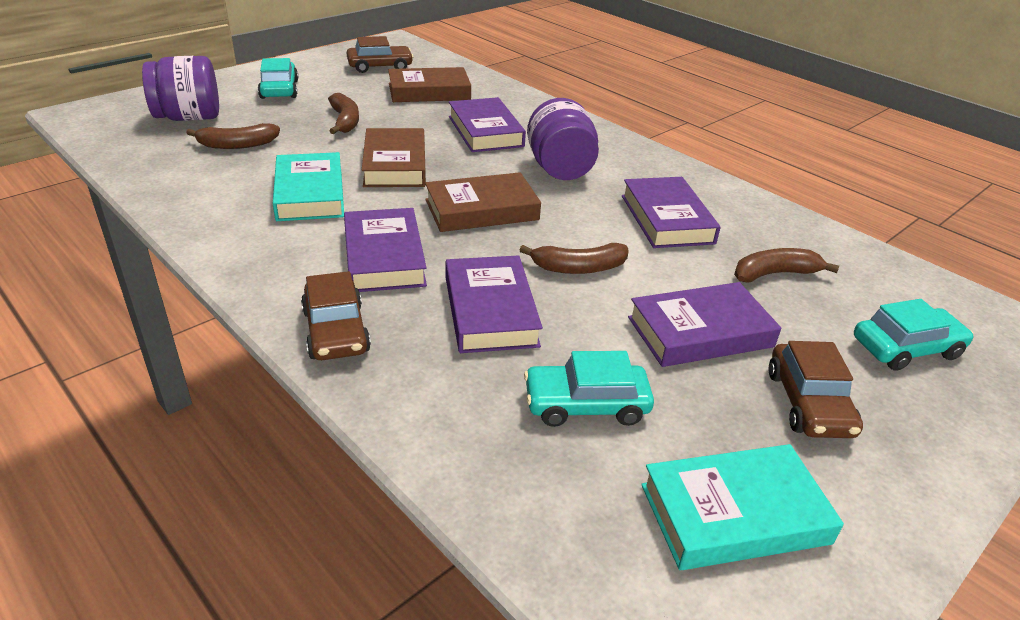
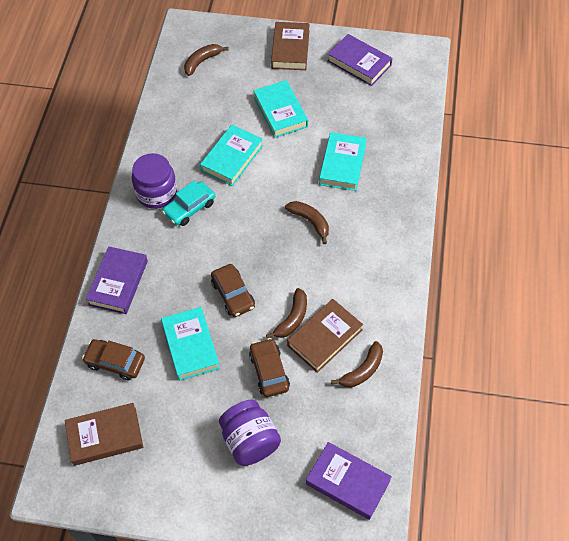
purple book: [344,208,427,292] [446,255,543,353] [449,97,526,152] [622,177,721,248] [628,282,781,367] = 5 -> [86,246,148,314] [306,442,392,520] [328,34,392,86] = 3
turquoise book: [273,152,344,221] [641,444,844,570] = 2 -> [161,307,220,381] [200,125,263,186] [254,80,308,138] [319,132,367,191] = 4
turquoise car: [258,58,298,99] [524,351,654,427] [854,299,973,371] = 3 -> [162,181,215,226] = 1

